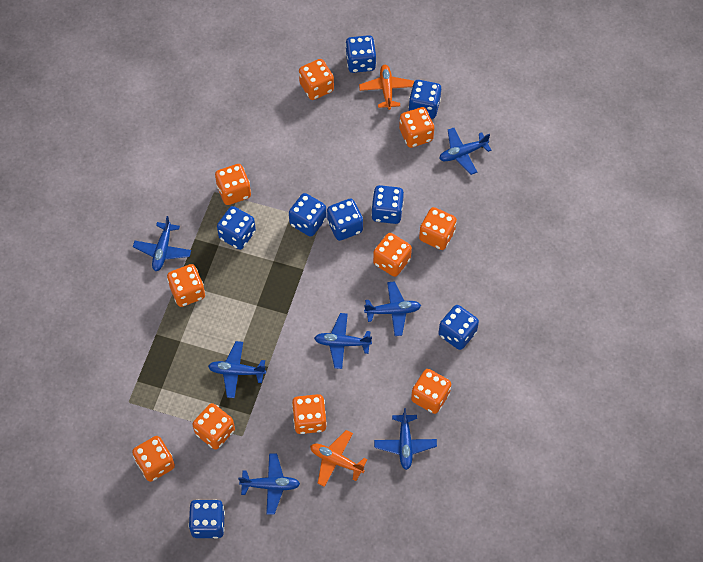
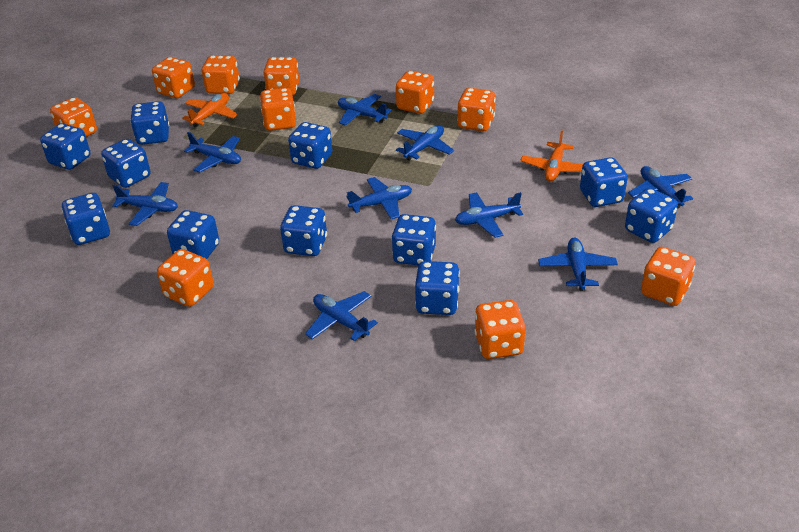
blue dice: [189,500,225,539] [217,206,256,250] [289,193,326,237] [327,199,363,241] [345,35,376,73] [371,185,404,224] [409,80,441,119] [438,305,479,350] = 8 -> [40,123,91,170] [62,193,110,245] [101,139,151,188] [130,101,169,145] [167,210,219,259] [280,205,327,256] [288,122,332,169] [391,214,436,266] [415,261,460,315] [580,157,628,207] [625,188,678,243] = 11
blue plane: [133,216,191,271] [208,341,266,398] [238,453,300,515] [314,313,372,369] [364,281,421,336] [374,408,437,470] [439,128,491,175] = 7 -> [112,182,178,226] [184,132,241,173] [305,291,378,341] [338,94,392,126] [346,177,412,219] [396,125,454,161] [455,192,523,238] [538,237,618,291] [628,166,693,208] = 9

